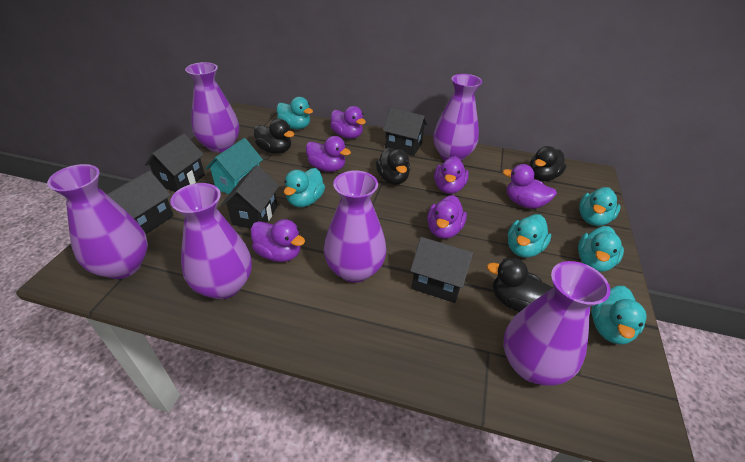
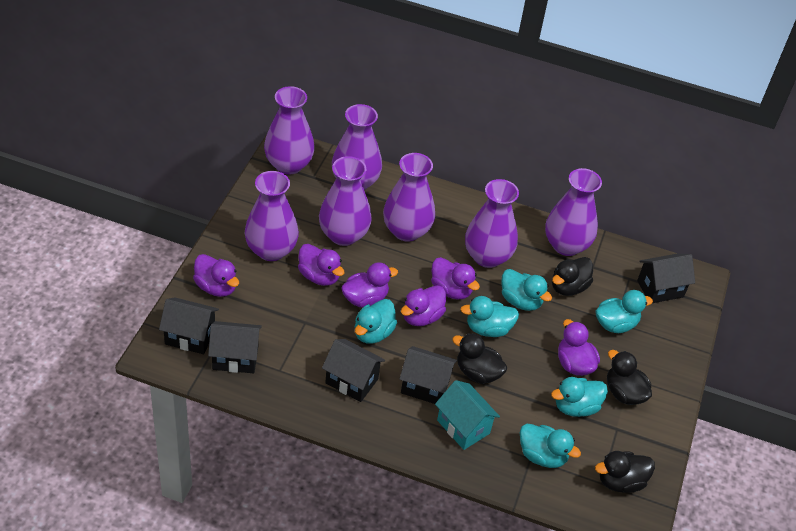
purple vase: [47,164,148,279] [170,183,252,299] [185,62,239,152] [324,171,386,283] [433,74,482,161] [504,261,610,386] = 6 -> [245,171,299,261] [264,86,315,175] [319,156,372,246] [332,104,382,190] [383,153,435,242] [465,179,519,268] [545,168,602,256] = 7

